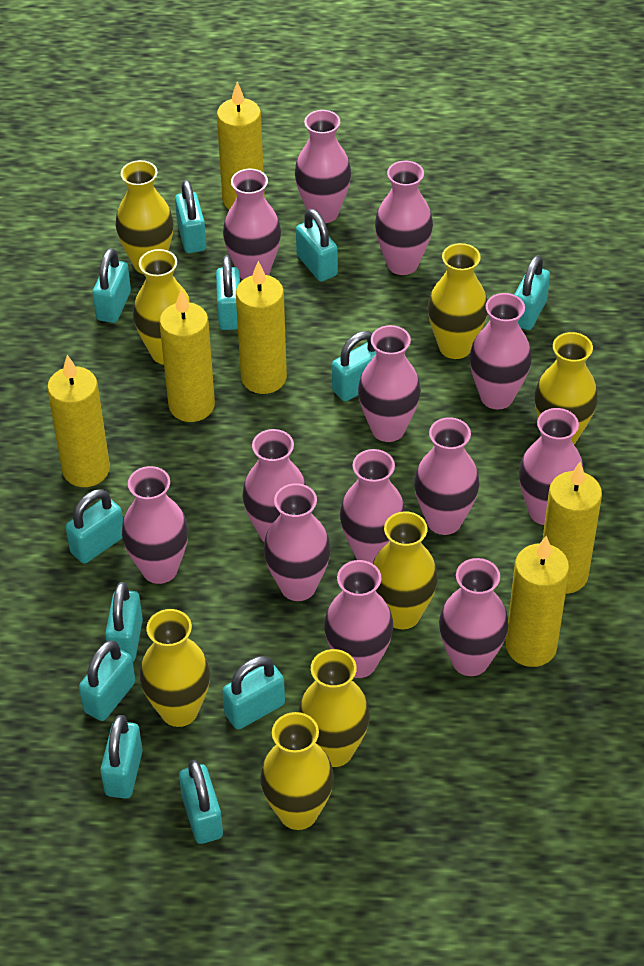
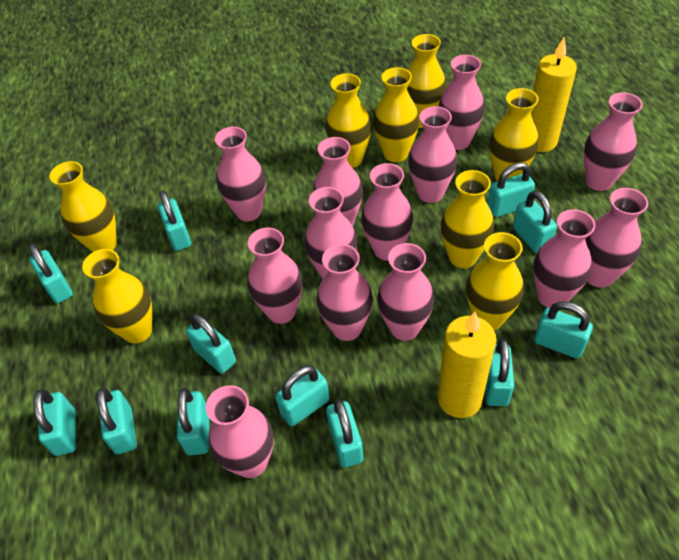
yellow candle: [47,355,110,487] [159,290,215,422] [217,82,265,210] [236,261,287,394] [506,536,569,667] [542,462,602,594] = 6 -> [438,312,496,418] [531,38,577,152] = 2

